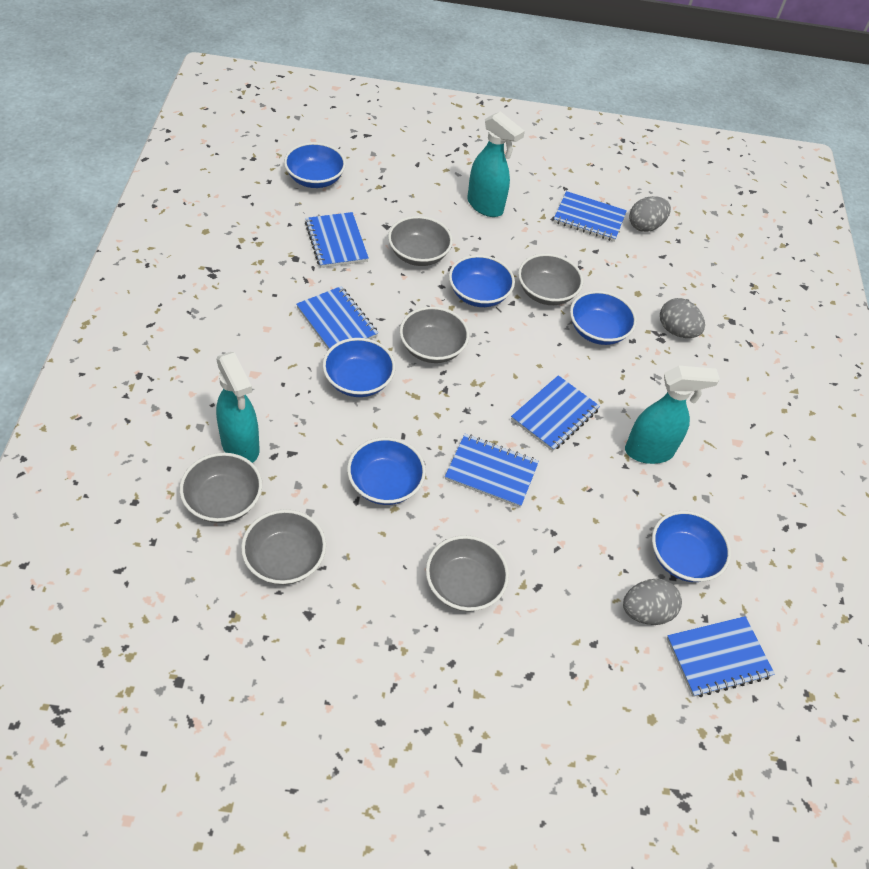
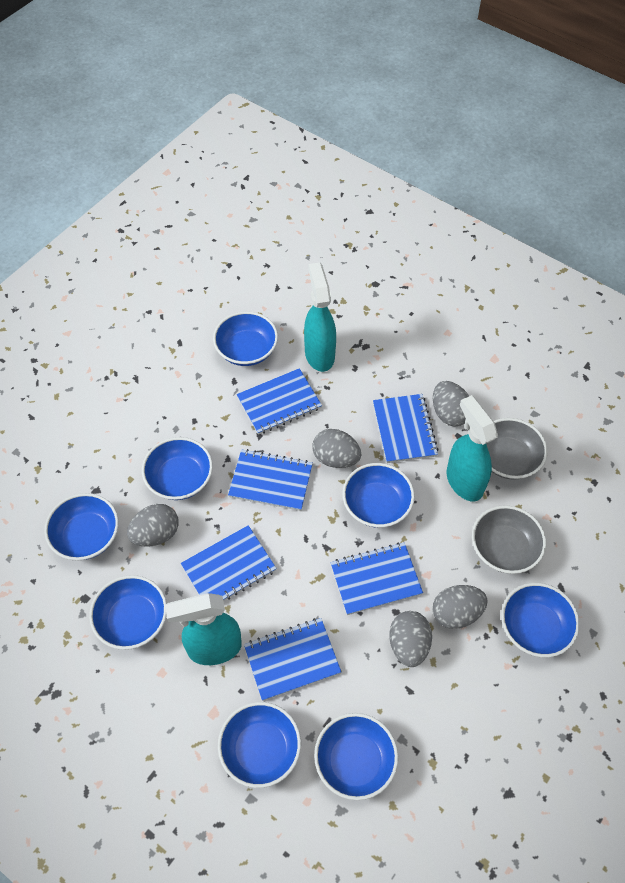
blue bowl: [284,142,346,188] [323,338,396,397] [347,437,426,505] [449,255,515,307] [570,291,637,345] [652,511,731,582] = 6 -> [44,493,119,561] [89,575,167,650] [142,437,213,500] [213,311,278,366] [218,702,301,788] [314,713,398,800] [342,463,415,528] [501,583,580,658] = 8
grey bowl: [180,453,262,523] [241,509,326,585] [388,216,453,266] [400,307,469,363] [426,535,509,611] [518,254,583,305] = 6 -> [472,505,546,574] [487,418,548,480] = 2
grey egg: [623,579,682,625] [629,196,671,232] [660,298,705,338] = 3 -> [127,504,179,547] [313,429,361,468] [389,611,432,667] [433,381,469,426] [433,585,488,629] = 5

